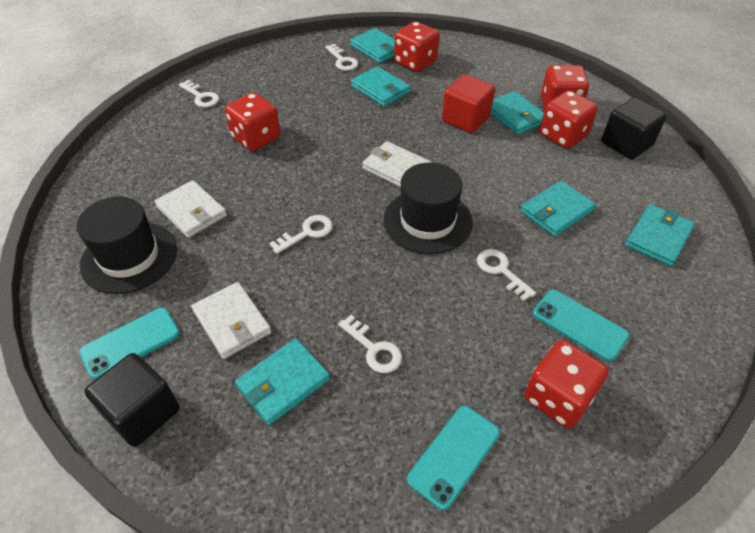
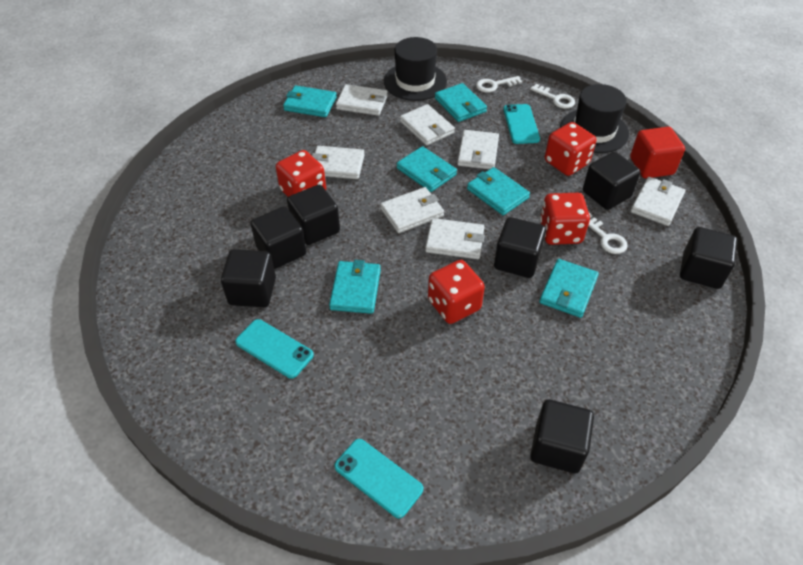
black cube: [85,353,180,447] [602,98,667,159] = 2 -> [221,249,276,307] [250,207,307,269] [287,185,340,245] [494,217,546,278] [530,399,594,473] [583,152,641,210] [680,227,738,289] = 7
red dice: [225,92,280,151] [394,21,439,72] [524,340,609,428] [540,90,598,149] [541,65,589,110] = 5 -> [276,150,326,197] [428,260,485,324] [540,193,590,245] [545,122,596,176] = 4
white key: [179,80,219,107] [269,215,333,254] [325,44,358,71] [338,315,402,373] [477,249,536,301] = 5 -> [476,76,522,93] [530,83,575,108] [588,213,628,254] = 3
white wallet: [155,180,227,238] [191,282,271,359] [362,141,432,188] = 3 -> [312,146,365,179] [336,84,388,116] [380,187,444,233] [400,104,455,146] [425,218,485,259] [457,130,499,169] [631,177,685,226] = 7

